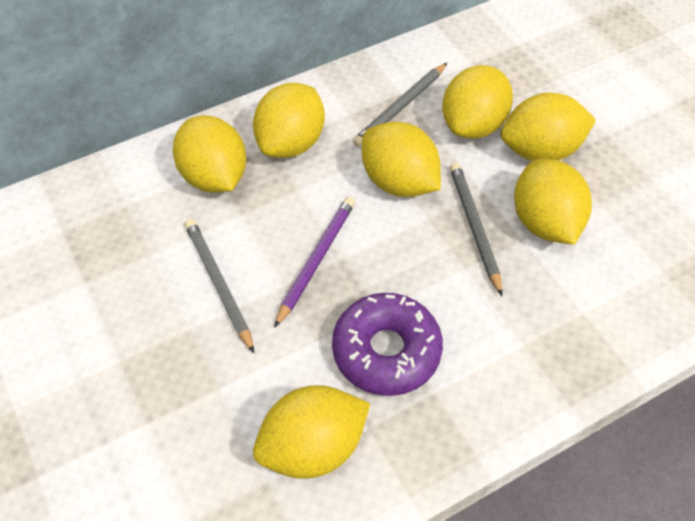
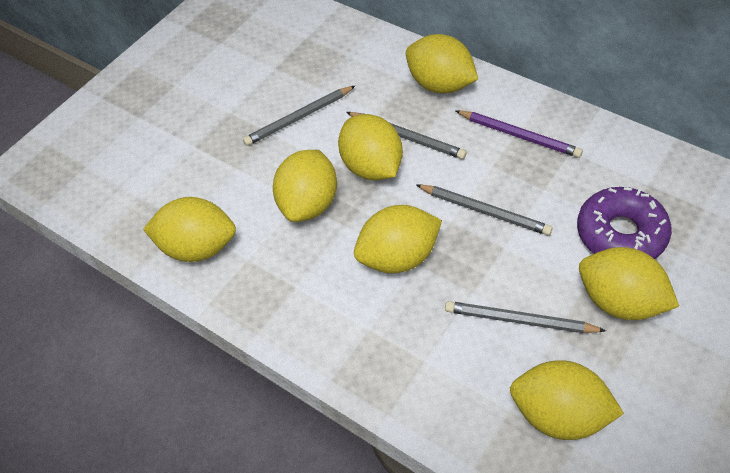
grey pencil: [185,219,254,353] [353,63,447,147] [450,163,502,296] = 3 -> [243,86,355,146] [346,112,466,159] [417,185,552,235] [445,301,606,333] = 4

